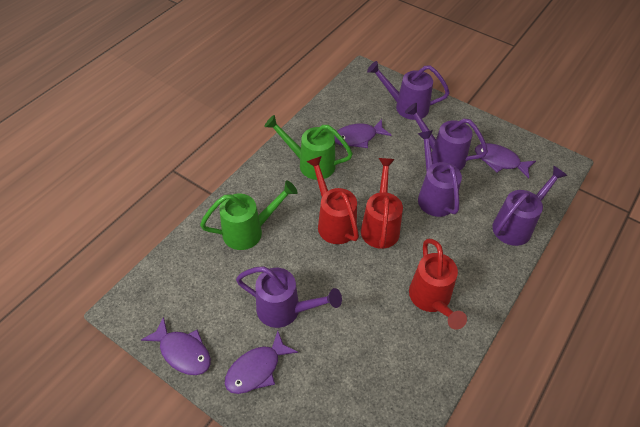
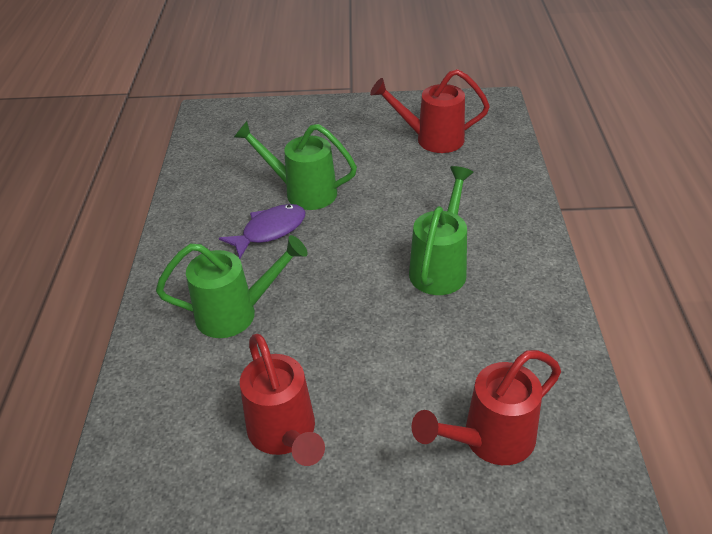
green watering can: [200,180,298,250] [264,115,353,180] = 2 -> [156,235,308,338] [234,121,357,210] [409,166,473,295] = 3
purple fish: [141,317,211,375] [225,331,298,394] [334,119,392,148] [475,143,536,178] = 4 -> [219,204,305,259] = 1
purple watering can: [236,266,342,328] [367,61,450,120] [405,103,488,171] [417,130,462,217] [492,166,567,246] = 5 -> none = 0

